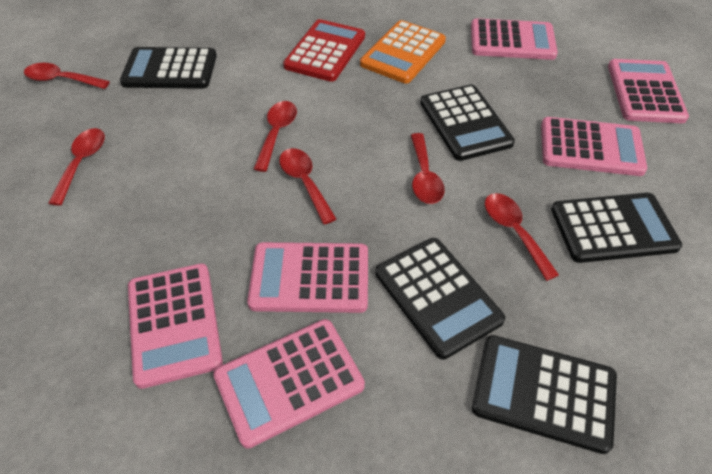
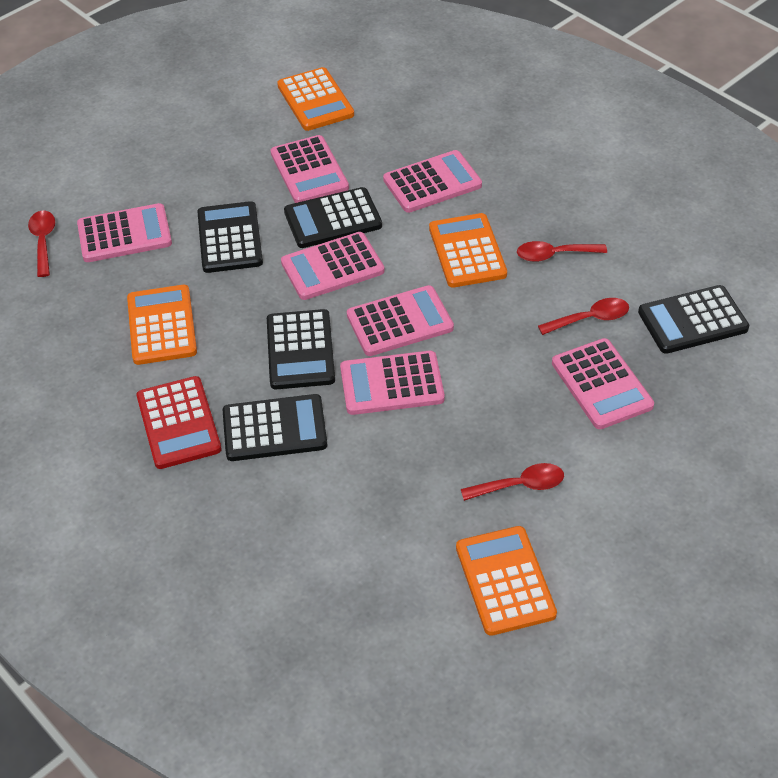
orange calculator: [360,20,446,84] = 1 -> [127,285,197,365] [277,67,354,131] [429,213,507,288] [456,526,557,636] = 4
pink calculator: [128,263,223,389] [213,319,365,449] [247,242,368,313] [471,18,558,60] [541,117,647,176] [608,59,689,123] = 6 -> [77,203,172,262] [270,135,349,203] [281,232,385,300] [340,351,445,415] [347,285,454,356] [383,150,482,213] [552,338,654,429] = 7
red spoon: [24,63,110,89] [48,128,105,206] [254,101,297,172] [279,148,336,224] [411,133,445,204] [485,193,559,281] = 6 -> [28,211,55,277] [461,463,564,501] [517,241,607,262] [538,298,629,335] = 4

